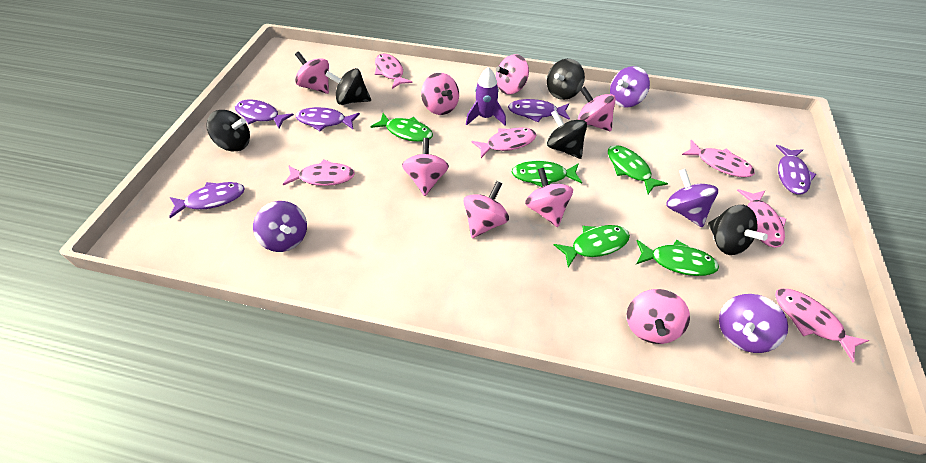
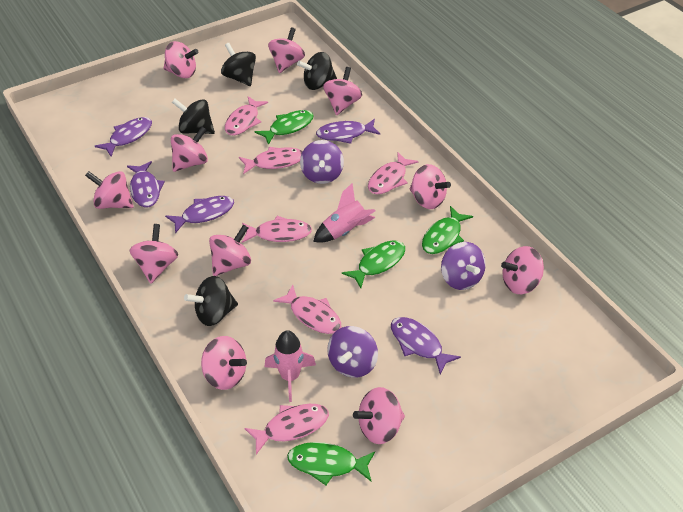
black spinning top: [206,110,250,151] [325,68,371,105] [547,59,585,100] [547,110,587,159] [708,205,768,255] = 5 -> [172,99,215,134] [184,276,238,326] [221,43,256,86] [297,52,337,90] = 4
green fish: [370,113,433,142] [512,161,582,187] [554,225,630,268] [608,145,668,194] [636,240,719,276] = 5 -> [255,110,314,145] [287,442,375,485] [342,241,405,288] [422,206,473,254] = 4
pink rocket: none = 0 -> [265,330,316,402] [313,183,375,243] = 2
pink spinning top: [295,52,329,94] [402,138,449,196] [421,73,459,115] [463,181,509,238] [496,54,529,94] [525,168,573,227] [578,86,616,131] [627,289,690,344] = 8 -> [85,171,133,209] [129,224,178,284] [163,41,199,78] [171,127,208,172] [201,336,247,390] [209,225,251,276] [268,27,305,73] [323,67,362,115] [353,387,405,444] [409,164,451,209] [501,246,544,294] = 11
purple rocket: [466,67,506,126] = 1 -> none = 0
purple spinning top: [253,201,307,252] [610,66,650,108] [666,169,718,227] [719,294,788,353] = 4 -> [300,140,344,184] [327,326,378,378] [441,242,486,290] = 3

